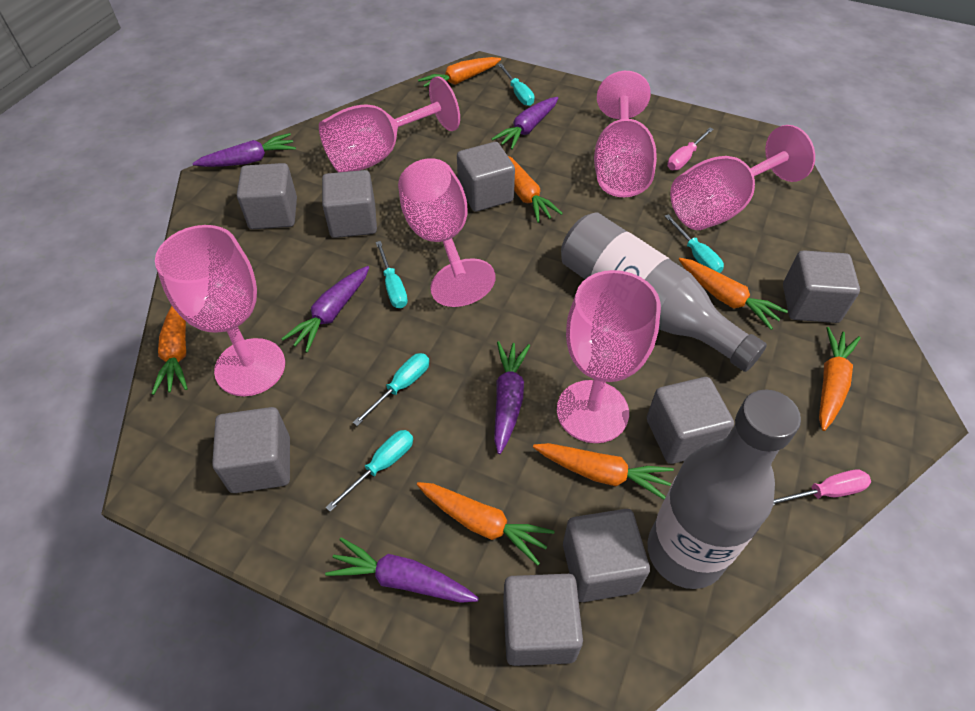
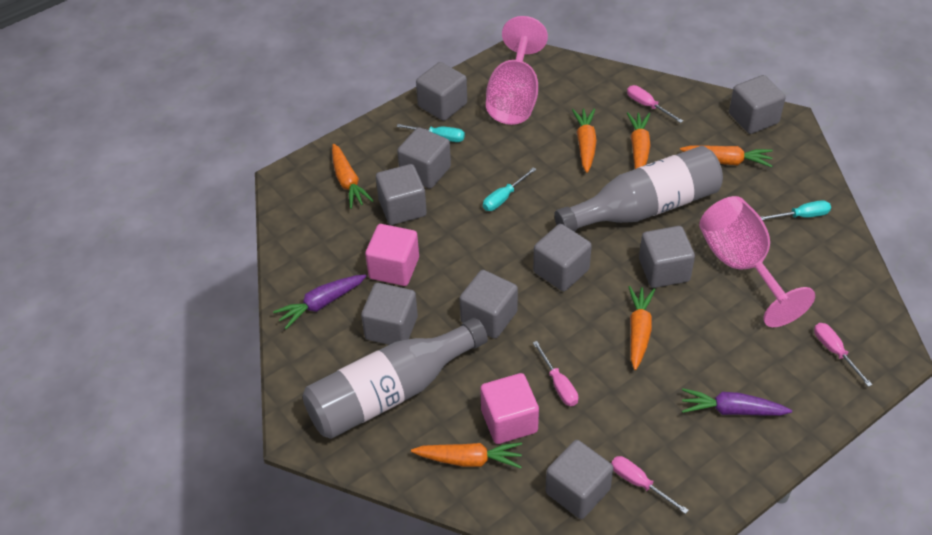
grey cube: [212,407,290,493] [237,163,297,229] [322,170,377,238] [457,142,515,212] [503,574,583,666] [563,509,650,602] [647,377,734,464] [783,250,860,323] = 8 -> [361,283,418,345] [376,164,427,225] [397,127,451,189] [416,62,467,121] [460,270,518,339] [533,224,592,291] [545,440,613,519] [639,226,695,288] [729,75,786,134] = 9
orange carrot: [152,305,188,395] [417,482,555,566] [418,57,501,87] [507,155,563,223] [533,443,674,500] [678,258,788,330] [819,327,861,431] = 7 -> [332,144,374,209] [411,442,522,468] [572,108,597,173] [627,112,651,169] [629,286,655,370] [680,145,772,167] = 6
pink cube: none = 0 -> [365,224,419,286] [480,373,539,444] = 2
pink goblet: [155,225,285,396] [319,77,460,172] [398,158,496,307] [557,270,661,443] [594,71,657,197] [670,125,815,230] = 6 -> [486,16,548,125] [699,196,815,327] = 2
pink screwdriver: [667,127,714,170] [773,469,871,506] = 2 -> [533,341,578,406] [611,456,689,514] [627,85,683,123] [814,323,873,387] = 4
purple carrot: [192,133,296,167] [282,266,369,353] [325,537,479,603] [492,97,558,150] [494,341,530,454] = 5 -> [273,274,367,329] [682,388,792,416] = 2
turquoise screwdriver: [326,430,413,512] [353,353,429,426] [376,241,408,308] [498,63,534,106] [665,214,724,273] = 5 -> [396,124,465,142] [483,167,536,211] [761,200,831,220] = 3

